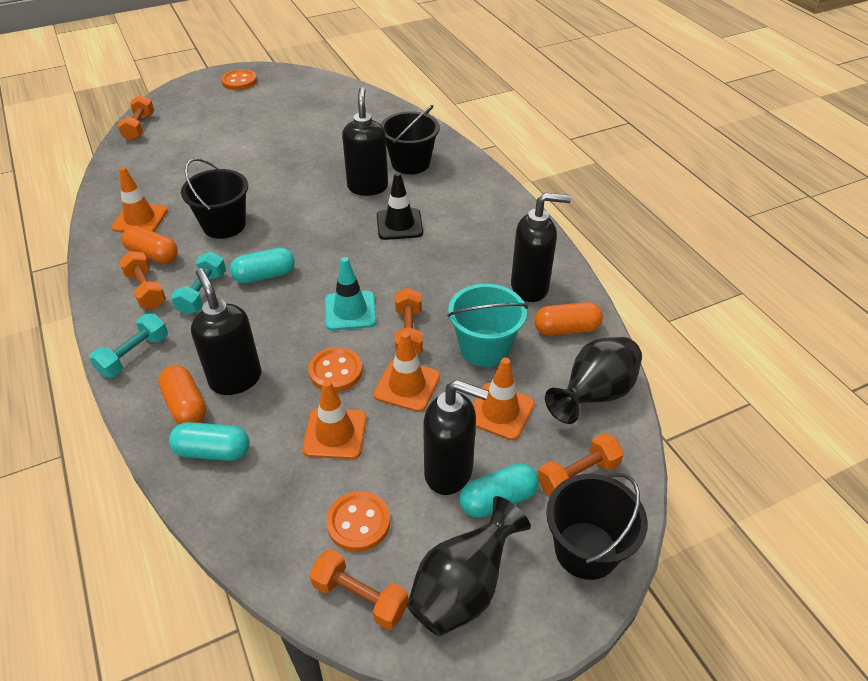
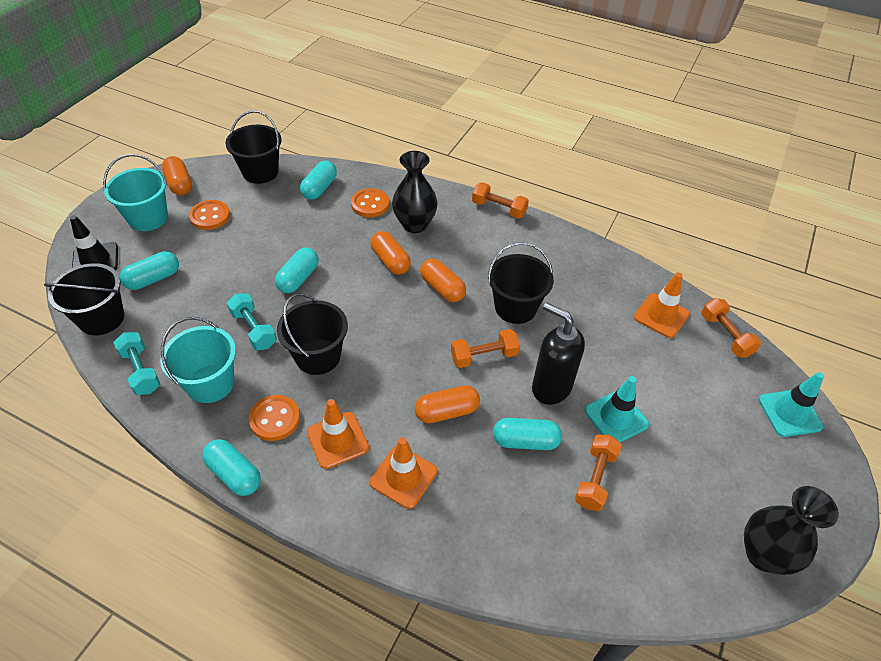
black bucket: [181,158,248,239] [381,105,440,174] [546,473,648,580] = 3 -> [44,263,124,335] [225,110,282,184] [277,294,348,375] [488,242,554,324] = 4
black soap dispenser: [191,268,261,395] [342,87,388,196] [423,380,489,495] [511,192,571,302] = 4 -> [532,302,585,405] = 1
orange capsule: [122,226,178,264] [158,365,206,424] [534,302,603,336] = 3 -> [162,156,192,196] [371,231,411,275] [415,385,480,423] [420,258,466,302] = 4
orange dumbbell: [118,95,154,141] [119,251,166,309] [309,549,408,630] [395,288,423,354] [538,433,624,496] = 5 -> [451,329,520,368] [472,182,529,219] [575,434,622,511] [701,298,761,358] = 4
orange traffic cone: [111,167,168,232] [302,380,367,459] [374,331,440,412] [473,357,535,440] = 4 -> [307,399,369,469] [370,437,437,509] [634,272,690,338] = 3
turquoise bucket: [447,284,528,367] = 1 -> [103,154,168,231] [160,317,236,403] = 2
turquoise capsule: [169,422,250,461] [230,248,295,283] [460,463,539,518] = 3 -> [120,251,179,290] [202,439,261,496] [275,247,319,293] [300,161,337,200] [493,418,562,450] = 5
turquoise traffic cone: [325,257,377,331] = 1 -> [585,376,649,443] [758,372,824,437] = 2

